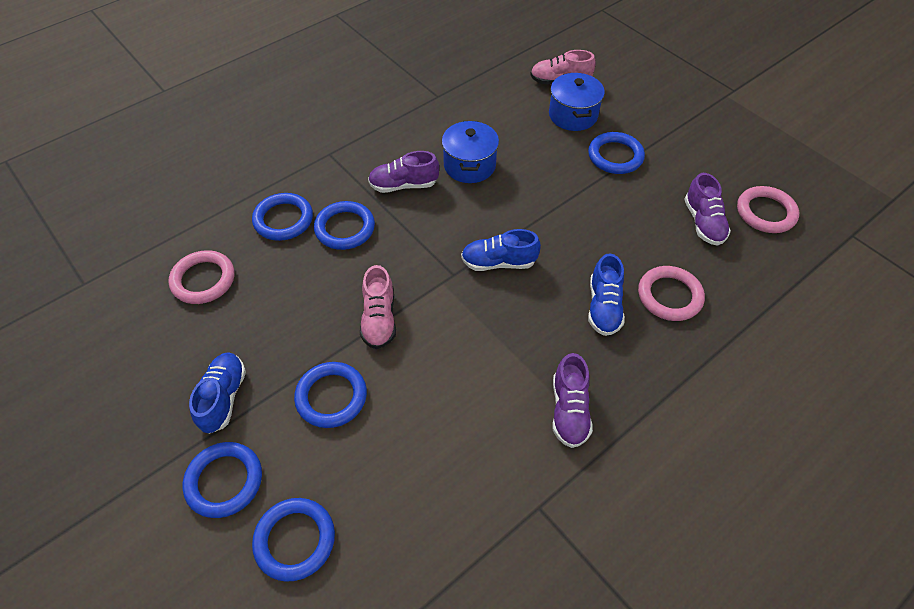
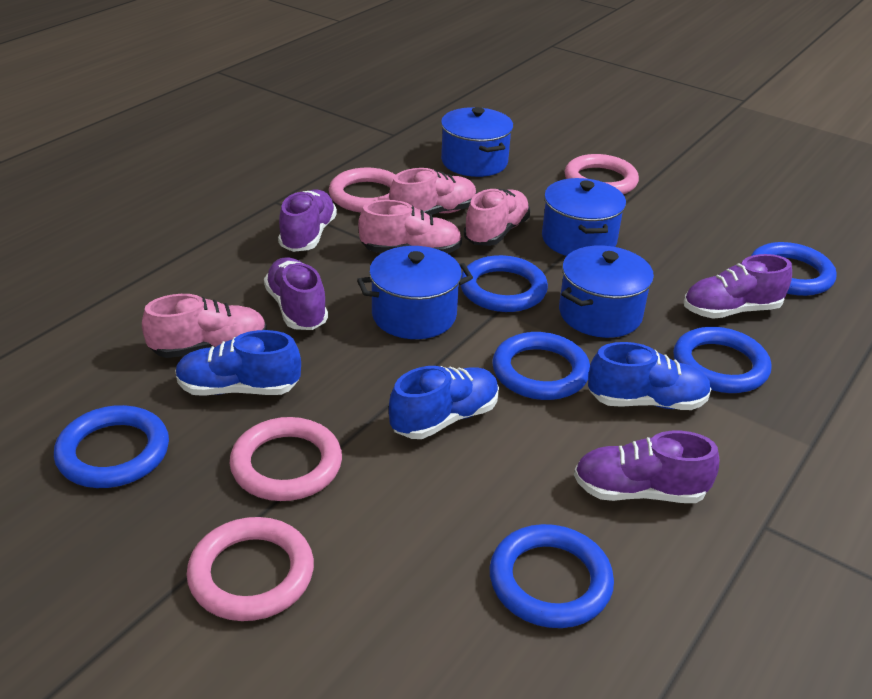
blue pot: [442,121,499,183] [549,73,605,131] = 2 -> [357,246,473,339] [441,107,513,177] [542,178,626,256] [559,245,654,338] = 4
pink ring: [168,250,234,304] [638,266,705,321] [737,186,799,233] = 3 -> [186,517,314,621] [229,417,342,501] [329,167,395,212] [565,154,639,194] = 4
pink shoe: [360,265,396,349] [530,50,596,84] = 2 -> [142,294,267,358] [358,200,462,253] [389,168,477,215] [464,189,530,246] = 4
purple shoe: [368,151,439,193] [552,353,593,448] [684,173,731,246] = 3 -> [264,257,328,330] [278,190,337,252] [574,431,719,503] [684,254,792,319] = 4

